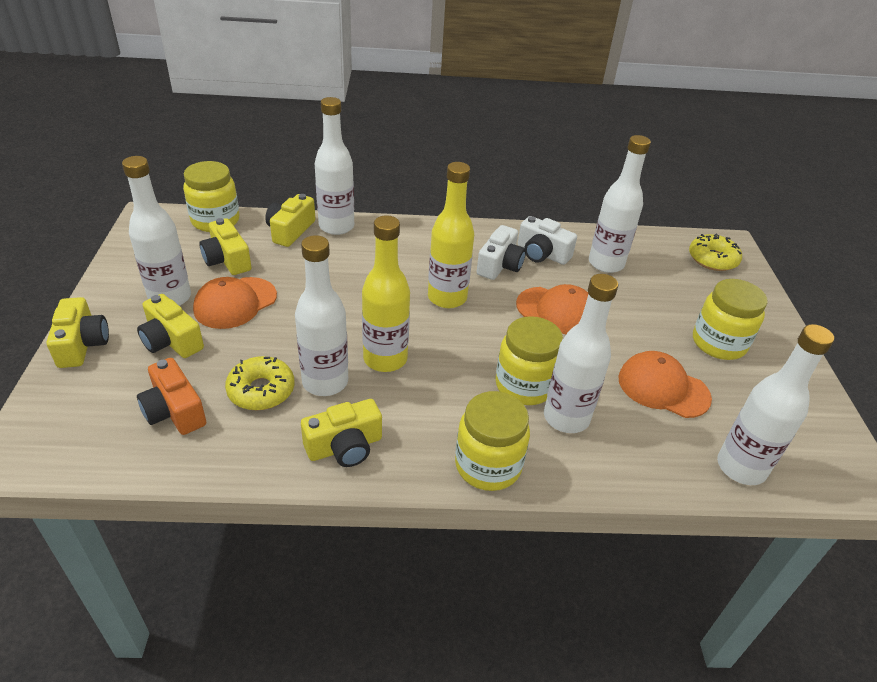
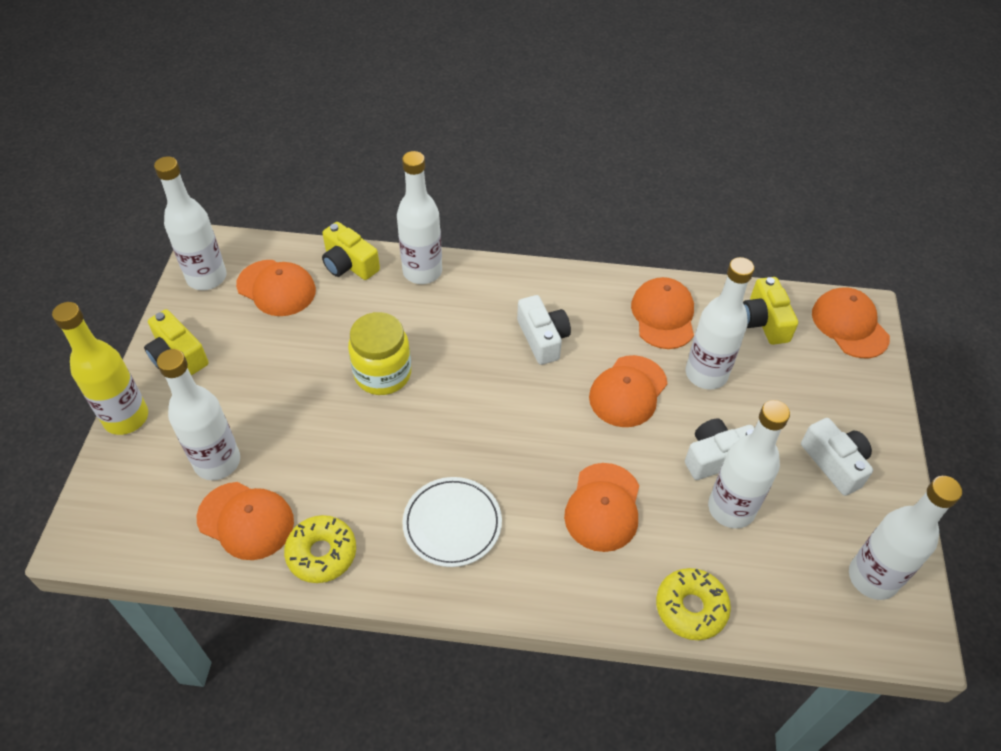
orange camera: [137,358,206,435] = 1 -> none = 0
orange cap: [193,277,277,329] [516,284,588,334] [618,351,712,418] = 3 -> [197,482,294,560] [236,260,316,316] [564,463,639,552] [589,355,667,427] [631,277,694,349] [812,287,890,358] = 6
white camera: [477,225,526,280] [518,216,577,265] = 2 -> [517,295,571,365] [685,418,754,480] [801,418,873,496] = 3
white plate: none = 0 -> [402,477,502,567] = 1
yellow bottle: [362,216,410,372] [428,162,474,308] = 2 -> [52,302,148,435] = 1
yellow camera: [47,297,109,368] [137,294,204,358] [199,218,252,275] [265,194,316,247] [301,399,382,467] = 5 -> [144,309,209,375] [322,222,380,280] [743,277,798,345] = 3
yellow jar: [183,161,240,232] [455,391,530,491] [495,316,563,405] [693,279,767,360] = 4 -> [348,312,411,395] = 1

